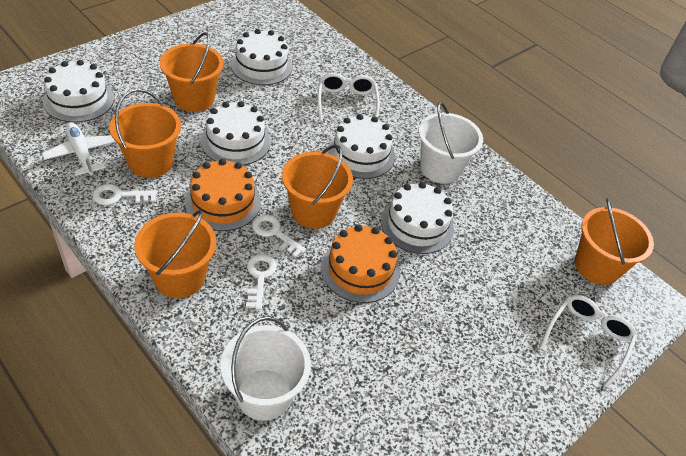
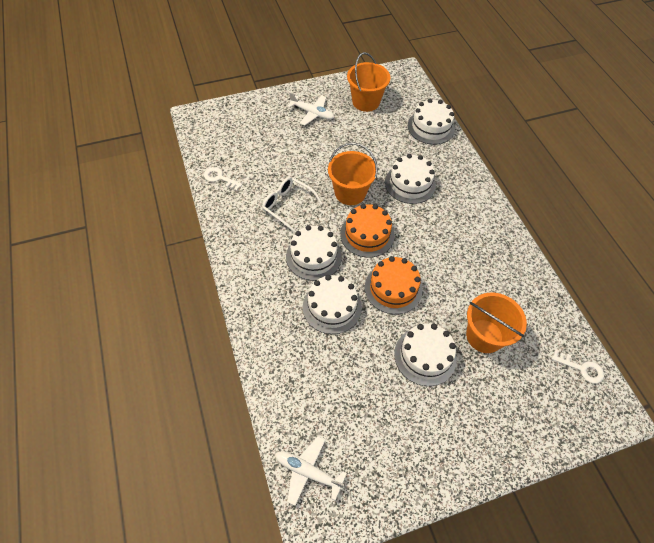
orange bucket: [109,89,181,178] [134,210,216,298] [160,32,224,112] [282,145,353,229] [575,198,654,285] = 5 -> [328,142,378,205] [347,52,390,112] [466,293,527,353] = 3
white bucket: [220,316,311,421] [419,102,483,184] = 2 -> none = 0
white glasses: [317,73,380,121] [540,295,637,387] = 2 -> [262,177,323,233] = 1
white key: [93,184,158,205] [246,254,277,310] [252,215,306,258] = 3 -> [204,167,242,191] [552,350,604,384] = 2
white plane: [42,122,116,176] = 1 -> [275,436,347,506] [287,92,334,126] = 2

